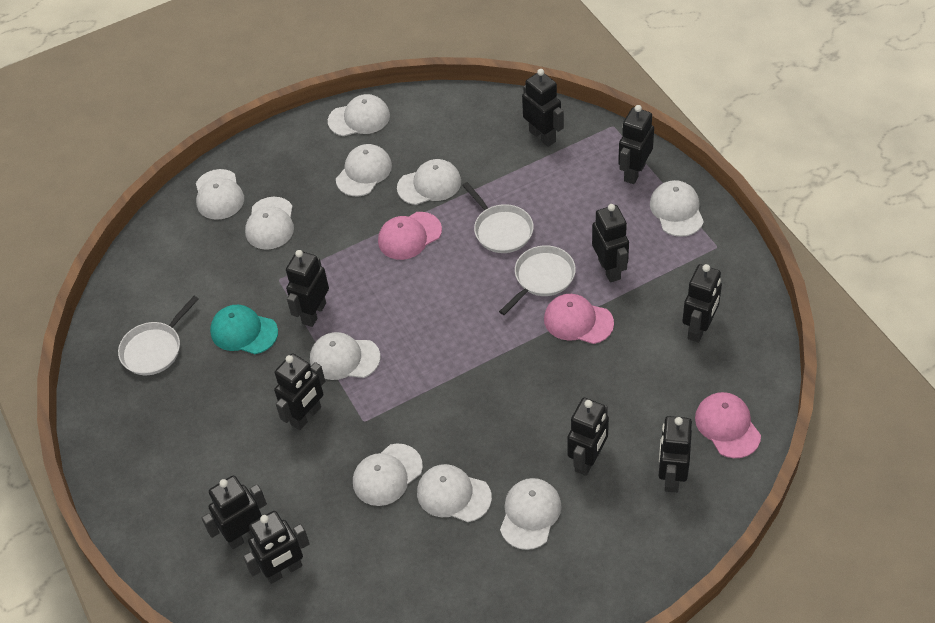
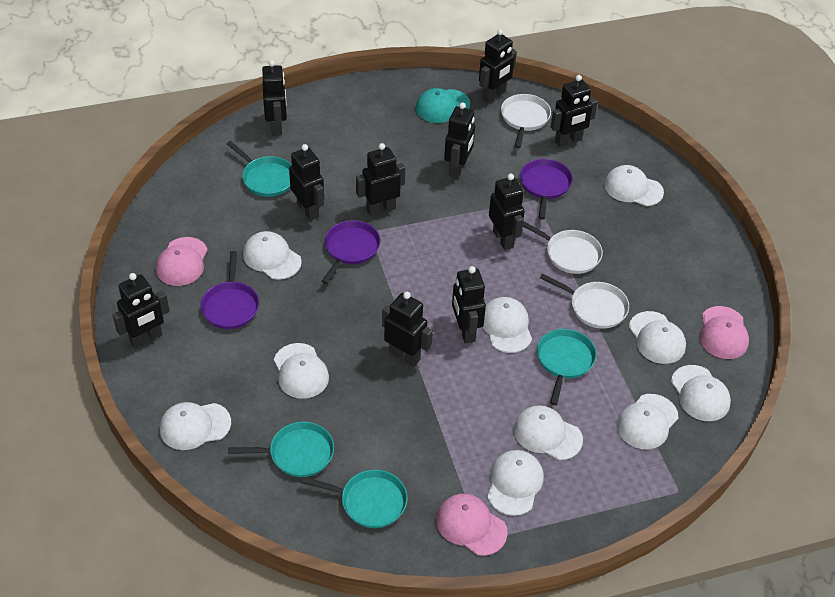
purple pan: none = 0 -> [201,251,259,329] [321,220,380,284] [520,159,573,220] = 3
turquoise pan: none = 0 -> [227,141,292,197] [228,422,334,477] [301,470,408,528] [537,329,597,405] = 4

